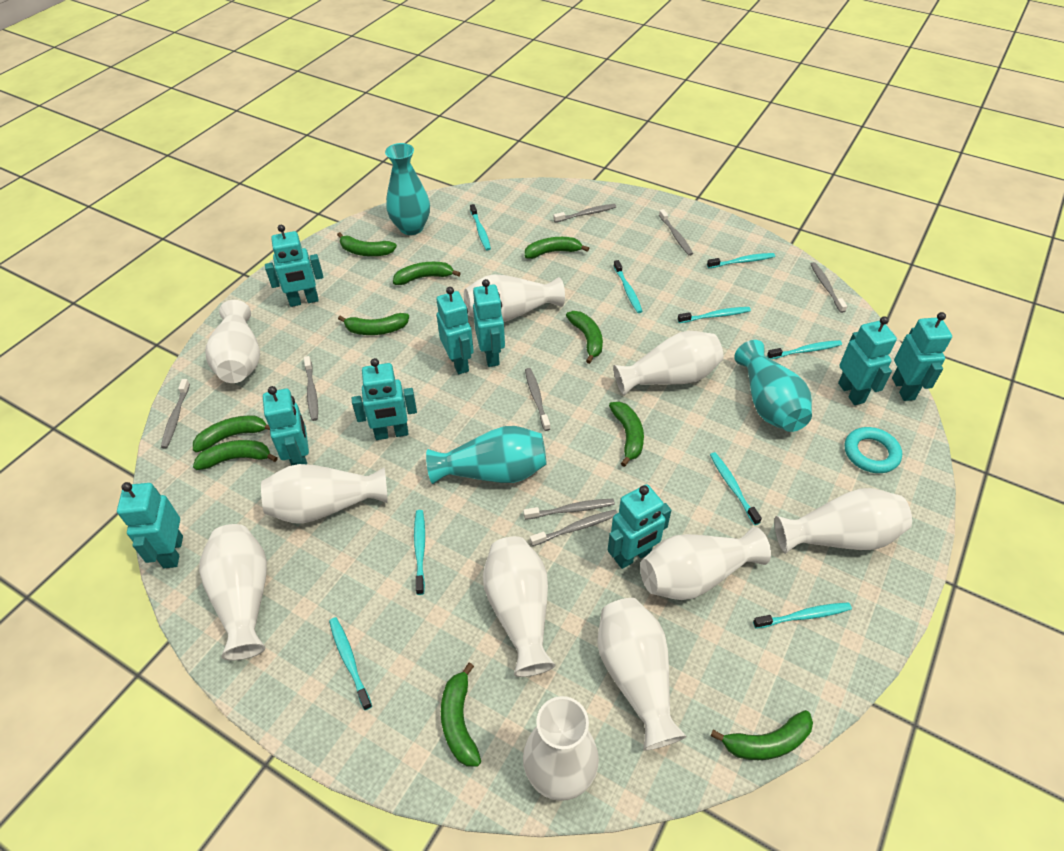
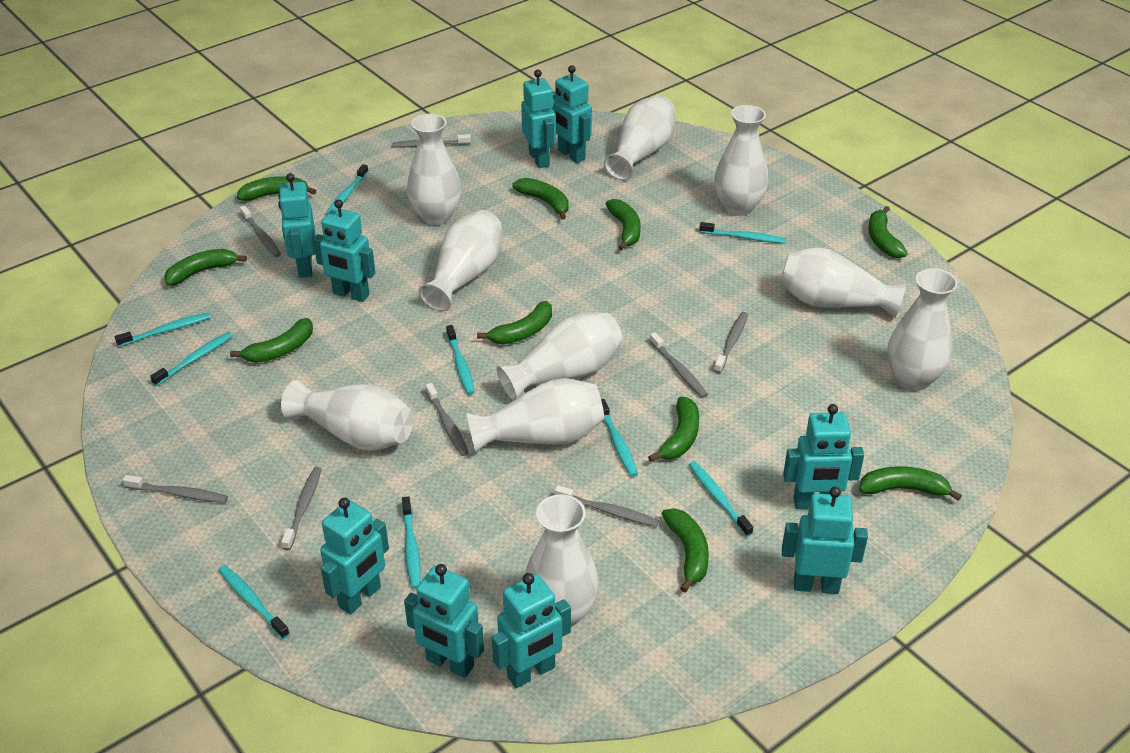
turquoise ring: [845,427,902,473] = 1 -> none = 0
turquoise vase: [385,143,430,235] [426,426,547,484] [734,340,812,432] = 3 -> none = 0

